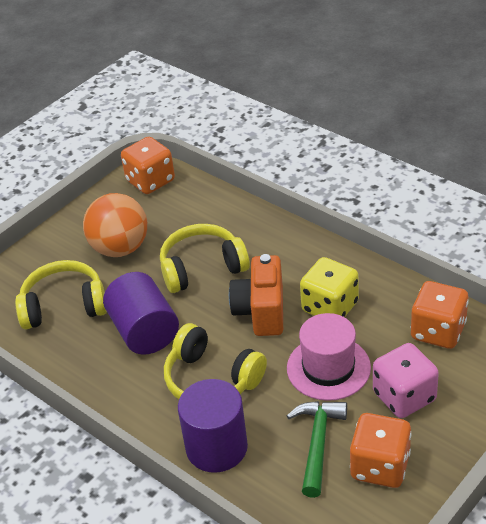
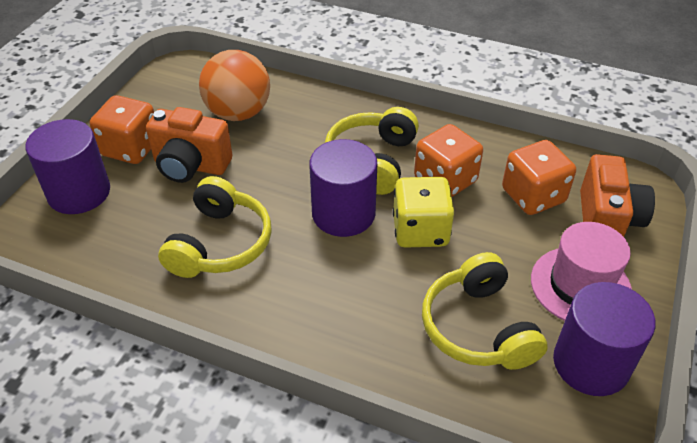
green hammer: [287,401,347,498] = 1 -> none = 0
orange camera: [229,254,283,336] = 1 -> [146,107,232,183] [580,154,655,237] = 2
pink dice: [373,343,439,418] = 1 -> none = 0
purple cylinder: [103,272,179,355] [178,379,248,473] = 2 -> [25,119,110,214] [309,139,377,237] [553,282,656,396] = 3

